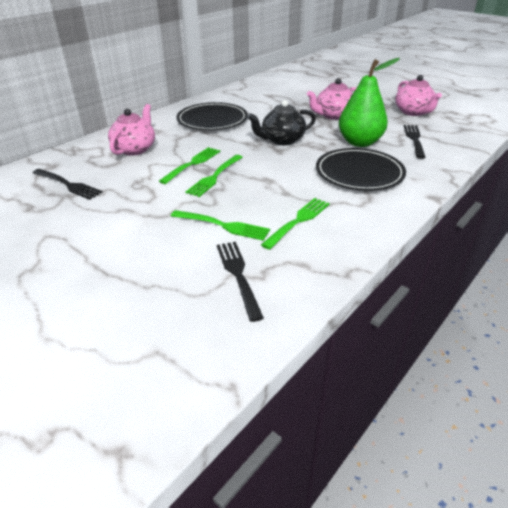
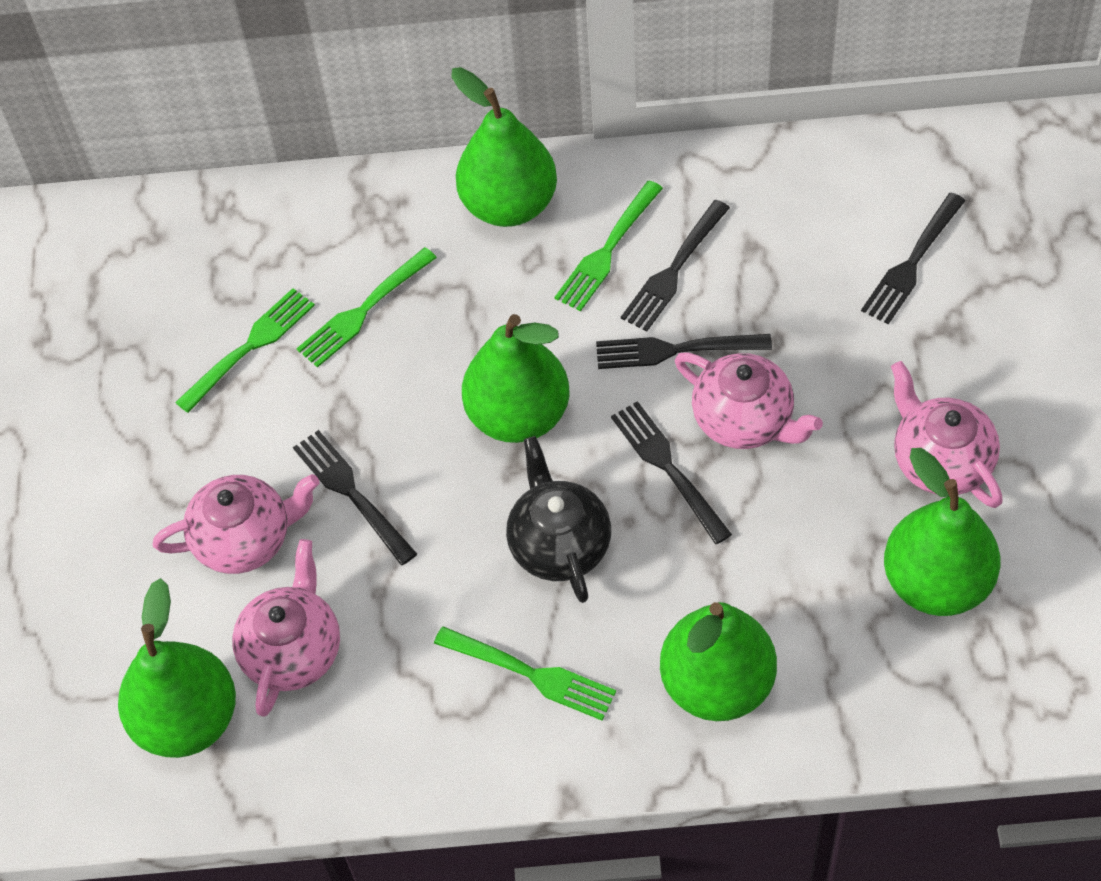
black fork: [33,169,103,200] [217,242,264,322] [404,125,426,159] = 3 -> [293,430,417,565] [596,334,772,369] [611,401,732,544] [621,200,730,332] [861,193,965,324] = 5
black plate: [177,102,248,130] [316,148,406,191] = 2 -> none = 0
green pear: [339,58,400,147] = 1 -> [118,578,236,758] [451,67,557,227] [462,314,569,443] [660,602,777,721] [884,448,1000,616] = 5
pink teapot: [108,104,155,156] [307,78,356,120] [395,75,442,116] = 3 -> [153,474,320,574] [232,539,340,717] [675,352,823,449] [891,361,1003,508] = 4

